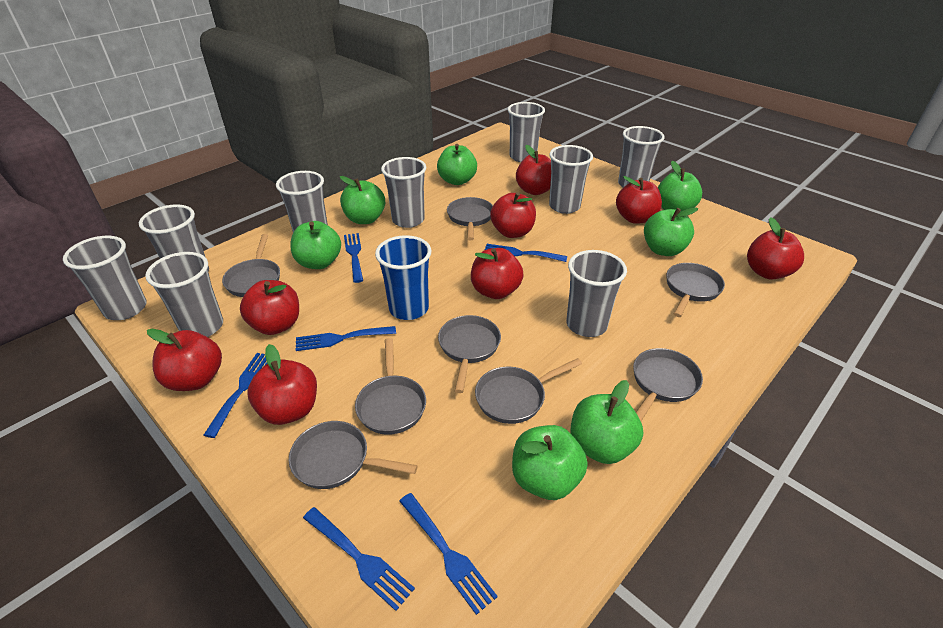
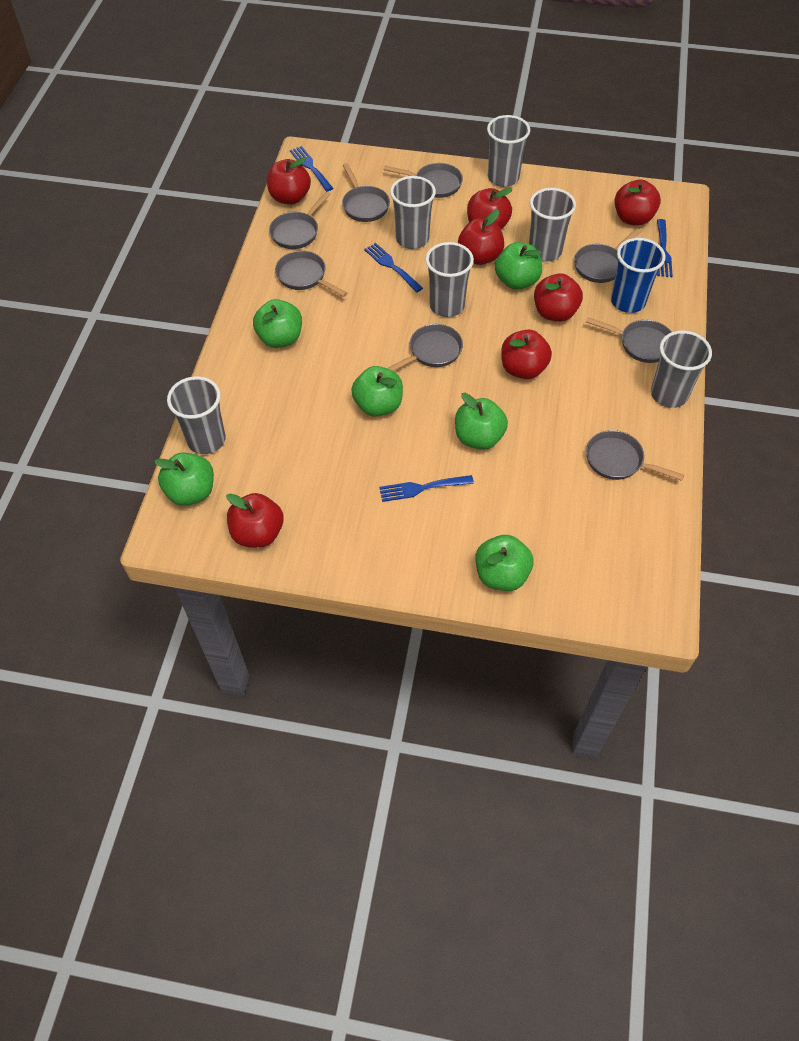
blue fork: [203,353,267,438] [295,326,396,351] [303,507,415,611] [344,233,363,283] [399,493,498,615] [484,244,567,262] = 6 -> [290,146,333,191] [364,243,423,292] [379,475,474,502] [657,219,673,277] = 4
green apple: [290,221,341,269] [340,176,385,224] [437,144,477,185] [512,425,588,500] [571,380,643,464] [644,207,698,256] [658,161,702,212] = 7 -> [154,452,214,506] [253,299,302,348] [351,366,403,417] [455,393,508,450] [476,535,534,591] [495,242,542,290] = 6
grey cup: [63,236,147,320] [139,205,209,271] [145,252,223,337] [276,171,328,232] [381,157,426,228] [507,102,545,162] [549,145,593,214] [566,250,627,337] [618,126,665,188] = 9 -> [167,376,226,454] [390,176,436,249] [425,242,474,317] [487,115,530,187] [529,188,576,261] [651,331,712,408] = 6
red apple: [147,329,222,391] [240,280,299,335] [248,344,317,425] [471,248,524,299] [490,192,536,238] [516,145,551,195] [616,176,662,224] [747,217,804,280] = 8 -> [226,493,284,548] [267,158,311,205] [458,210,504,265] [467,188,512,229] [501,330,552,379] [534,273,583,322] [615,179,661,226] = 7

